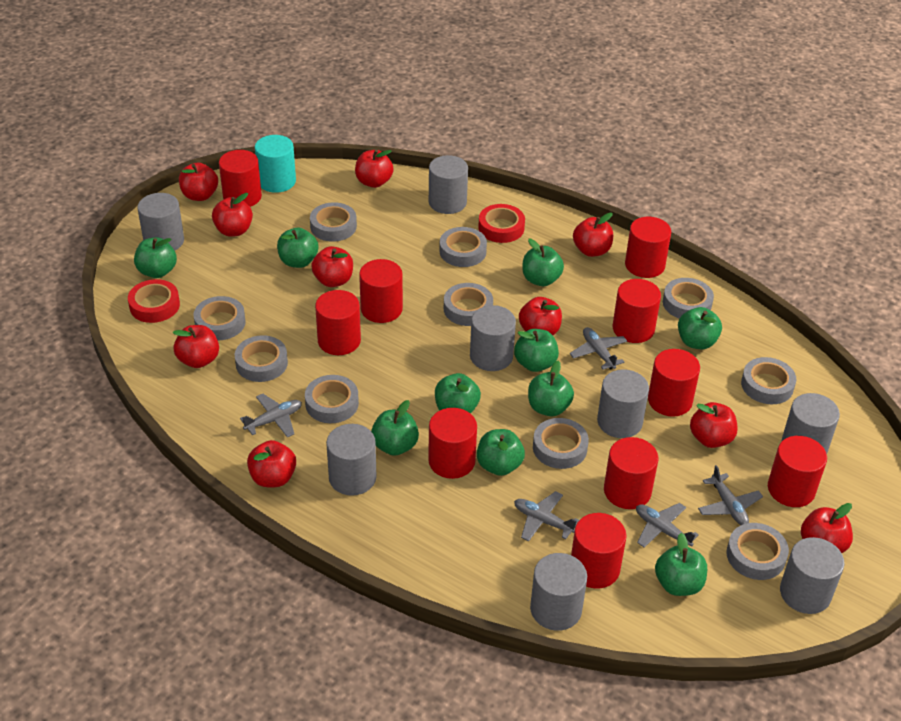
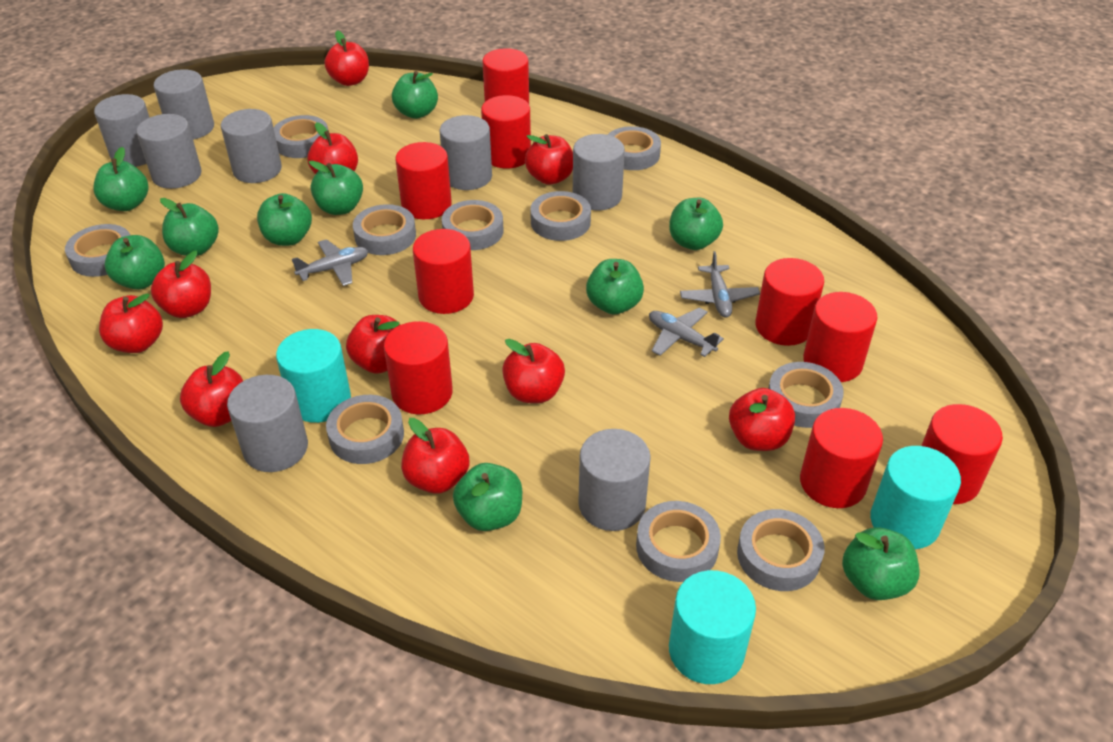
grey plane: [240,394,302,437] [514,491,579,541] [570,327,627,370] [636,503,699,548] [698,465,763,525] = 5 -> [292,239,368,286] [649,308,724,357] [680,251,760,318] = 3
red cylinder: [219,150,262,207] [315,290,361,355] [359,259,403,323] [428,408,477,479] [571,513,627,589] [604,437,658,509] [612,279,661,343] [625,217,671,278] [648,349,700,417] [768,436,827,507] = 10 -> [384,321,453,414] [395,142,452,219] [413,229,474,314] [481,95,531,168] [482,48,529,104] [755,258,824,346] [800,408,883,508] [803,292,877,382] [921,404,1003,504] = 9
red tape: [128,279,180,323] [478,204,525,243] = 2 -> none = 0
turquoise cylinder: [255,135,296,193] = 1 -> [276,329,351,423] [669,570,756,684] [870,446,961,549] = 3

